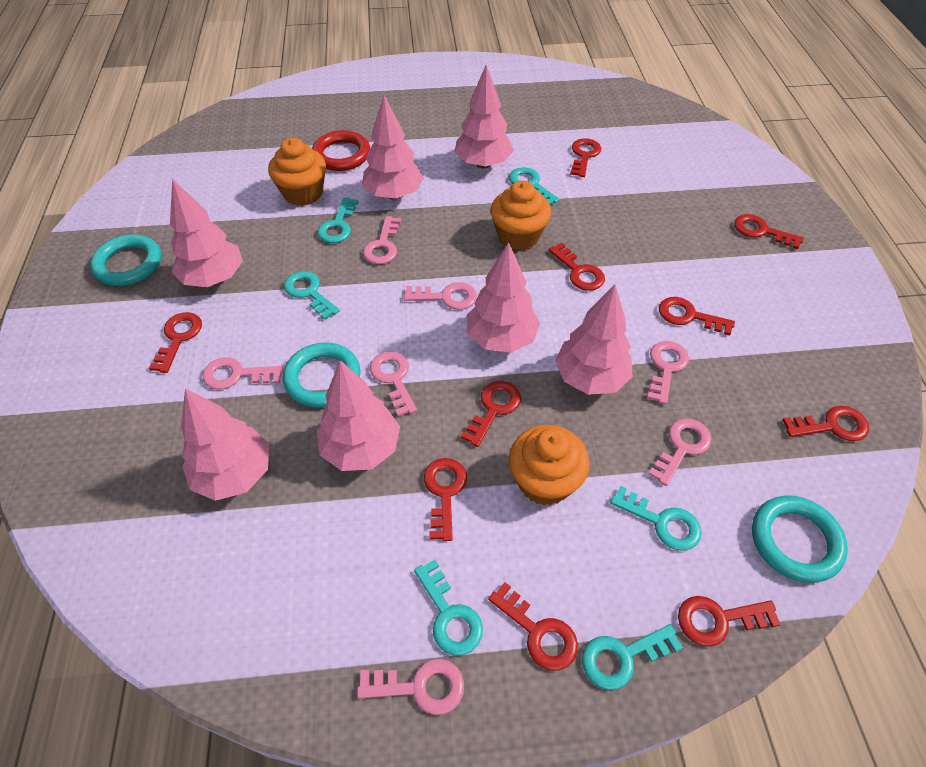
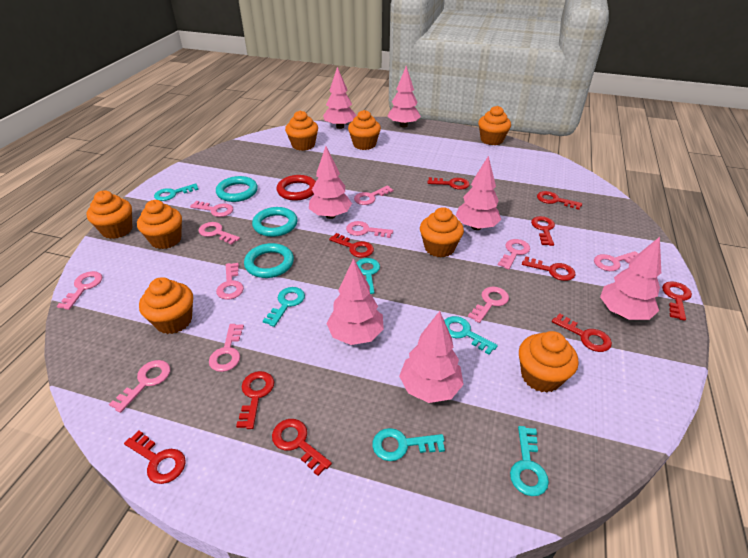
orange cupcake: [268,138,326,206] [490,181,551,251] [509,425,590,506] = 3 -> [86,191,132,239] [137,200,182,249] [139,277,193,334] [285,111,318,151] [348,110,381,150] [420,207,464,257] [478,106,511,145] [519,331,579,393] = 8
pink key: [203,357,284,390] [357,659,464,715] [363,216,401,264] [370,351,417,417] [404,282,477,310] [647,341,689,404] [648,418,711,486] = 7 -> [57,271,102,310] [109,360,170,413] [190,201,233,217] [198,222,240,245] [209,324,244,372] [216,263,244,300] [346,221,393,238] [354,186,393,205] [468,287,509,323] [498,239,530,269] [594,251,638,271] = 11

